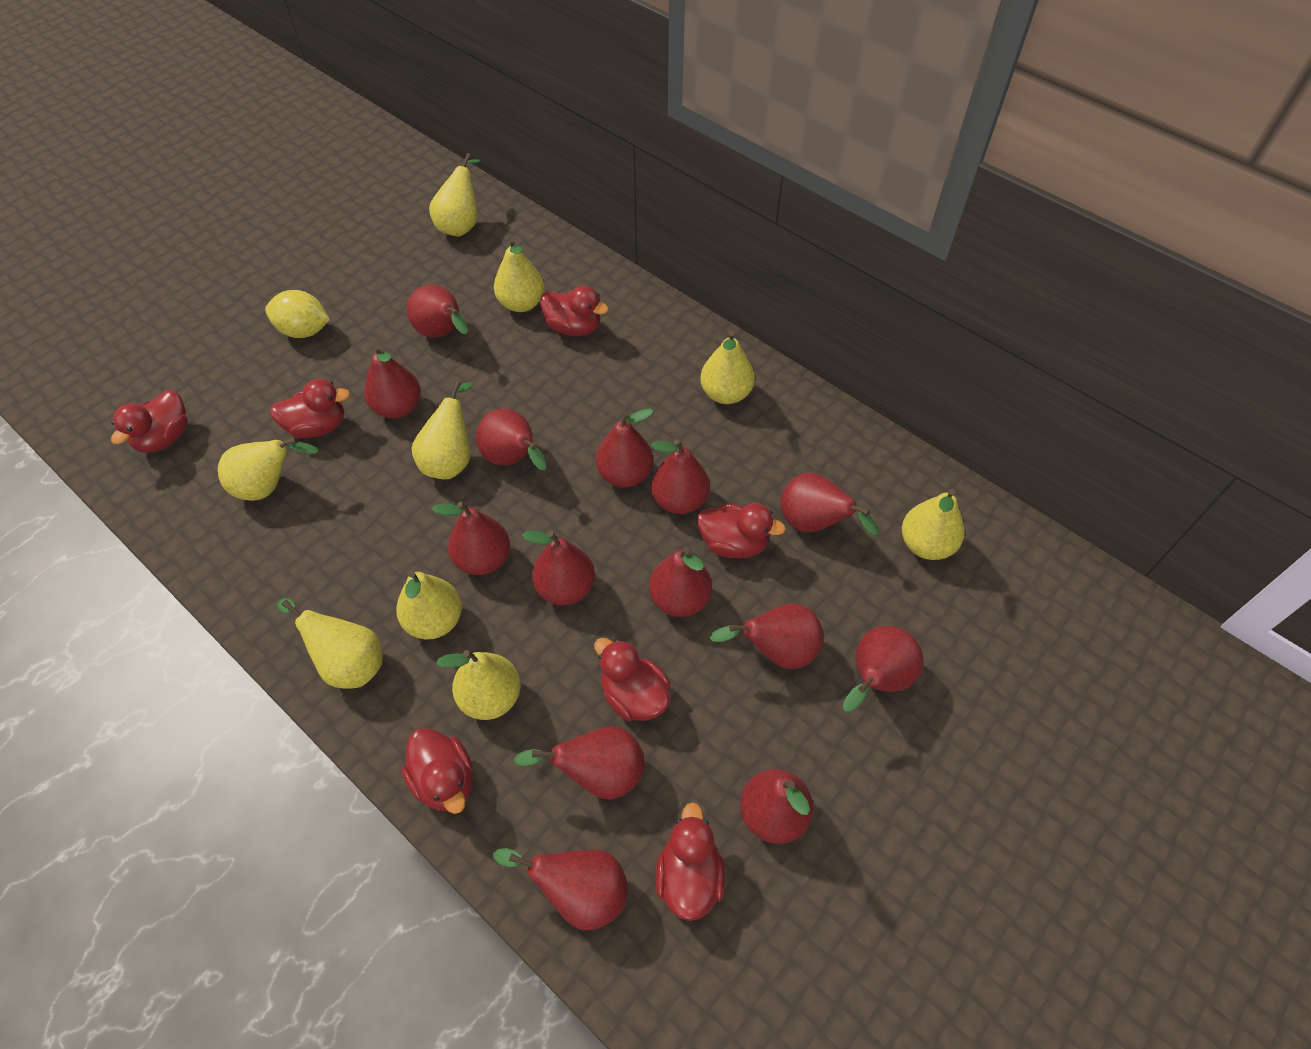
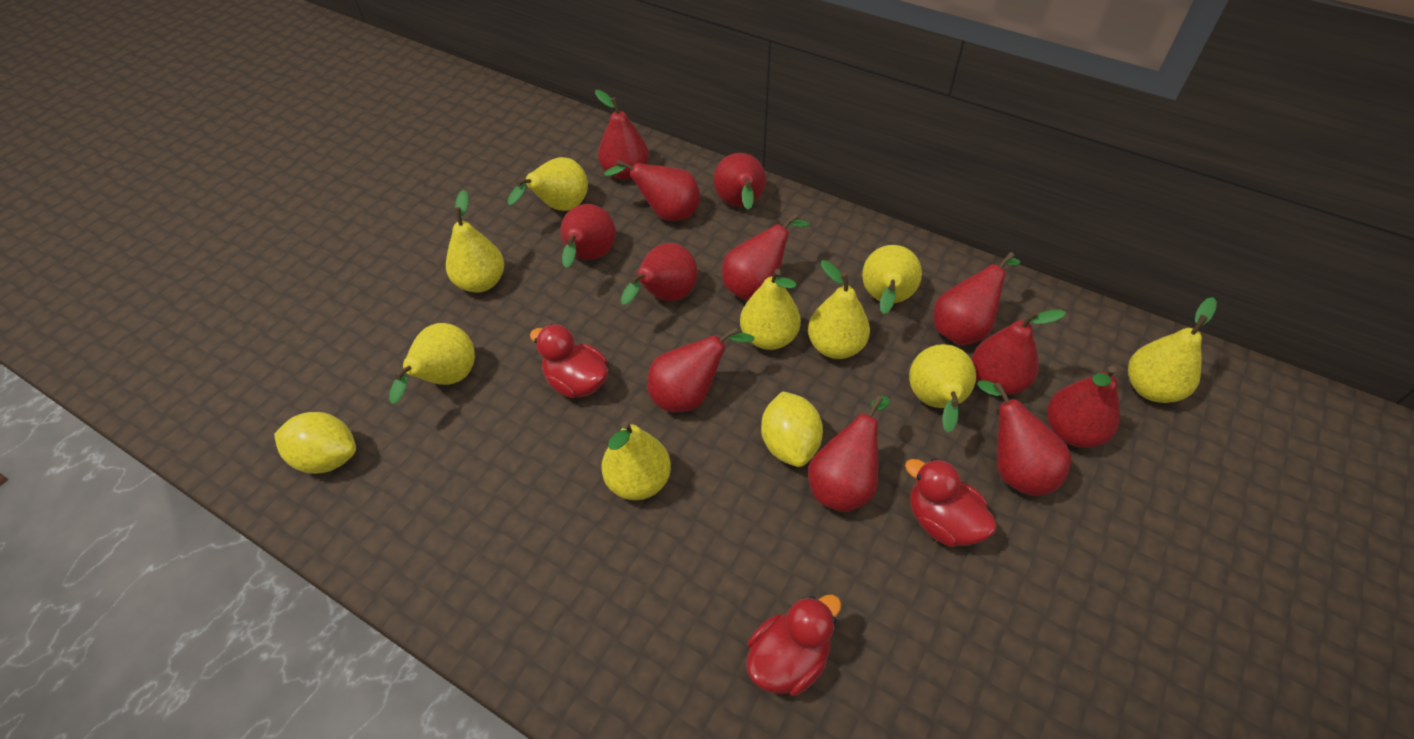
red duck: [111,390,188,453] [270,379,350,438] [402,728,473,814] [540,286,609,336] [594,638,670,721] [655,802,725,921] [697,503,786,558] = 7 -> [530,324,608,398] [746,595,841,696] [905,458,997,547] = 3
red pear: [364,345,421,418] [407,285,468,338] [432,501,510,575] [476,408,546,470] [493,848,628,930] [514,726,645,800] [522,531,595,605] [596,409,654,487] [649,547,712,617] [651,439,710,514] [710,603,823,669] [740,769,813,844] [780,473,879,536] [843,626,923,712] = 14 -> [560,204,616,268] [595,90,649,180] [604,160,700,221] [621,243,698,305] [647,327,755,412] [714,153,766,210] [722,213,810,300] [808,396,890,512] [933,252,1021,346] [972,310,1066,395] [977,380,1071,496] [1047,366,1120,448] = 12
yellow lemon: [265,290,330,338] = 1 -> [274,412,356,474] [761,391,823,467] = 2

